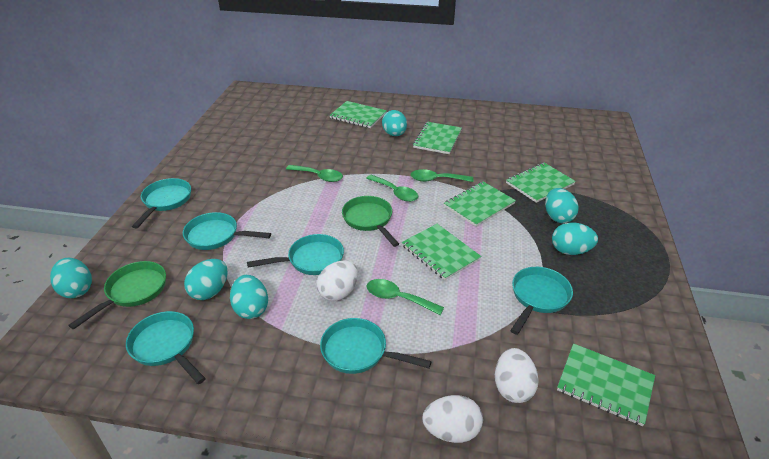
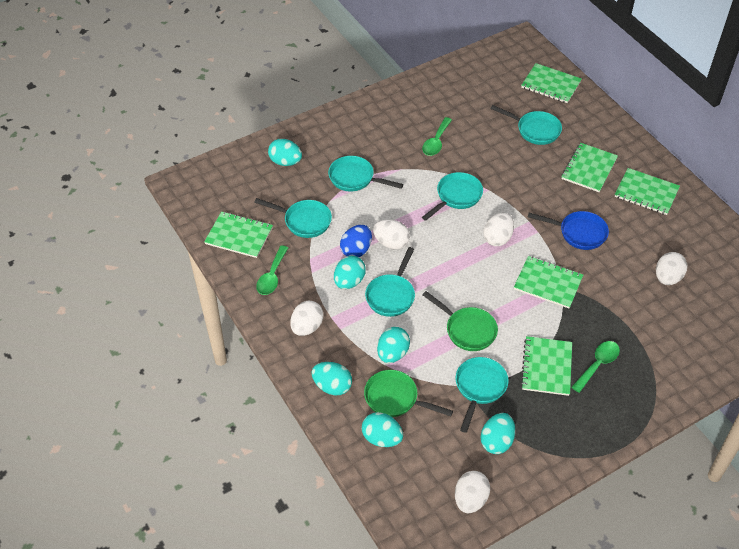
blue egg: none = 0 -> [340,225,372,257] = 1
blue pan: none = 0 -> [528,211,609,250] = 1
green spoon: [286,165,343,182] [366,174,418,202] [367,279,444,315] [410,169,473,182] = 4 -> [256,245,288,295] [422,117,452,156] [571,341,620,393] = 3
white egg: [317,260,358,301] [423,395,483,443] [495,348,539,403] = 3 -> [290,301,323,336] [373,220,410,250] [455,471,490,513] [483,213,514,246] [656,252,687,285] = 5

